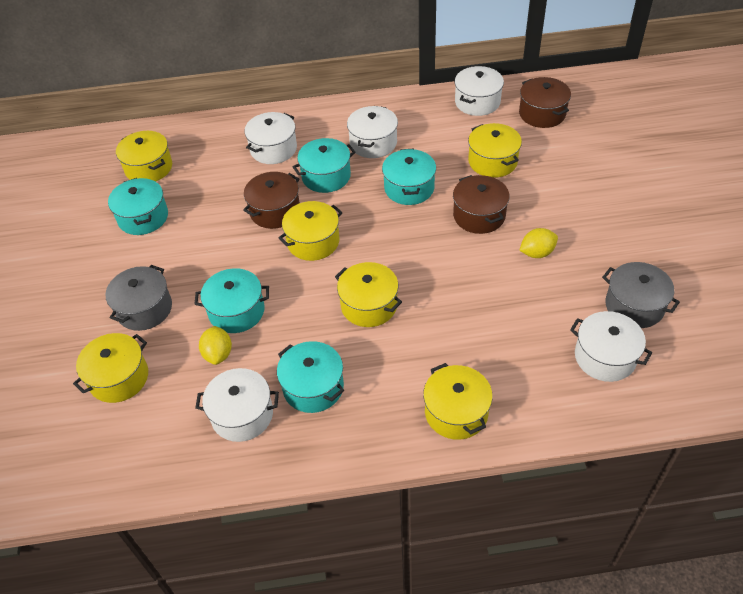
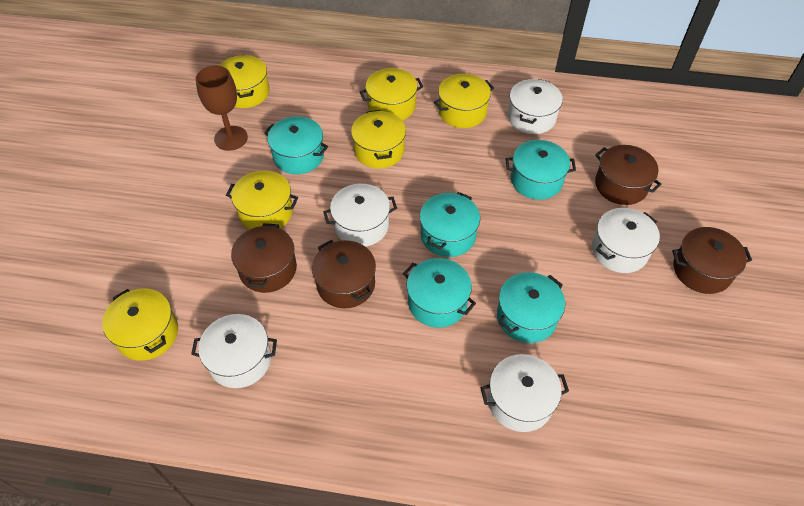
brown goblet: none = 0 -> [196,66,248,151] = 1
brown pot: [243,172,300,229] [453,175,510,234] [519,77,571,128] = 3 -> [231,223,297,293] [312,240,376,309] [595,145,662,205] [672,227,752,294] = 4
grey pot: [105,265,172,331] [602,262,680,328] = 2 -> none = 0
yellow lemon: [199,326,232,365] [519,228,558,258] = 2 -> none = 0

